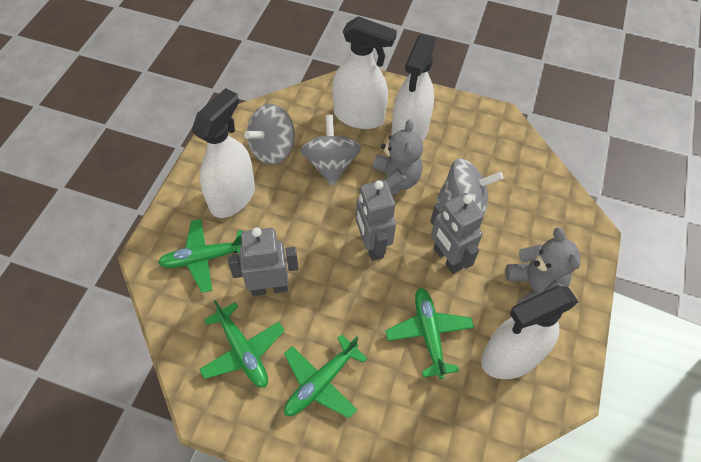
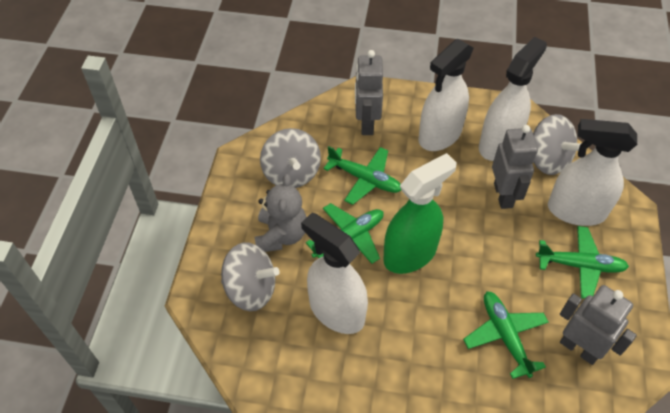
green spray bottle: none = 0 -> [383,153,457,274] = 1
grey teddy bear: [372,120,423,195] [505,227,580,304] = 2 -> [255,174,307,252] = 1

